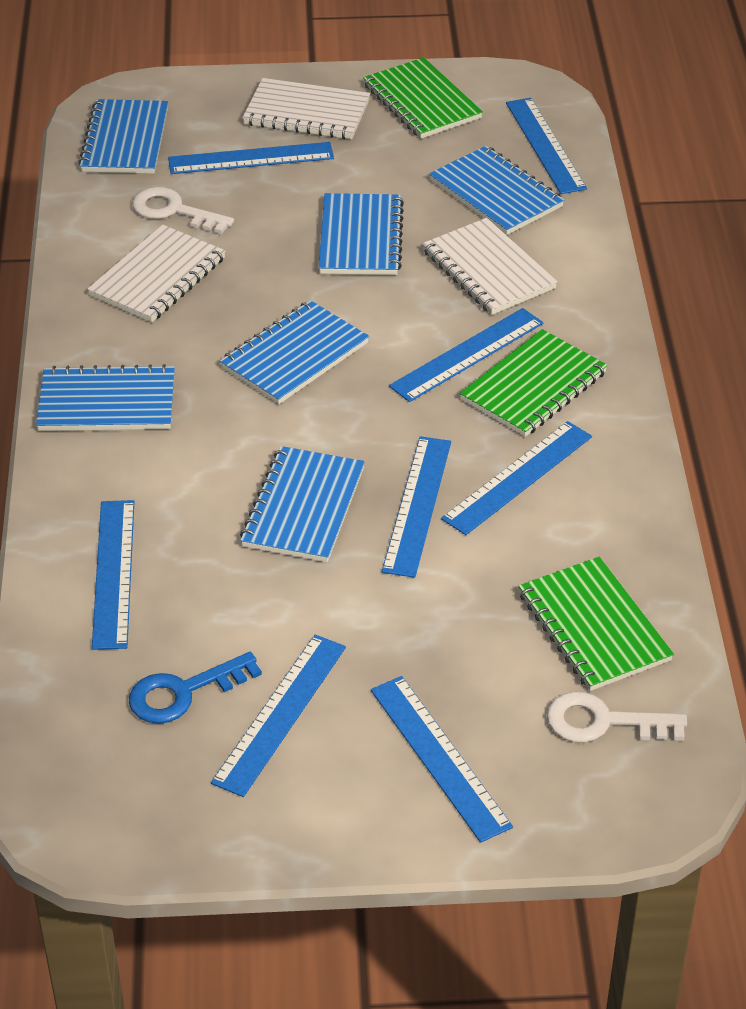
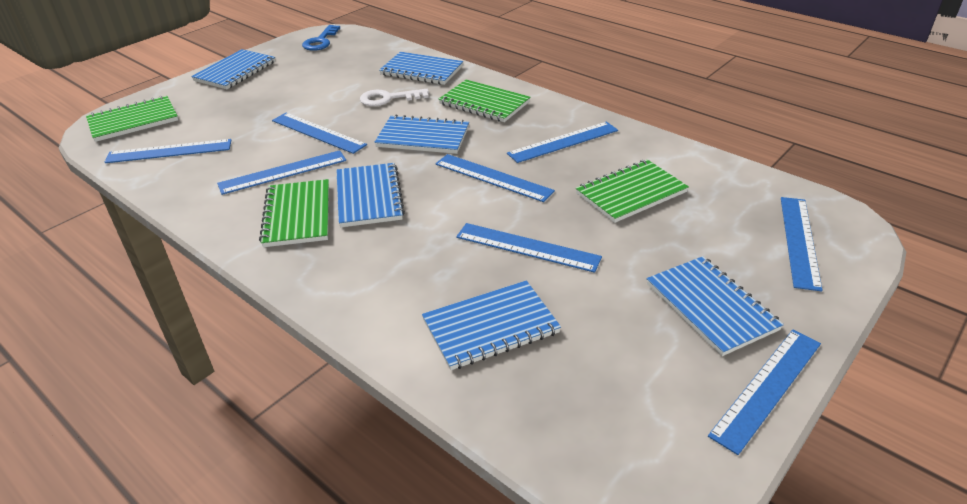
green notebook: [363,57,483,139] [460,329,608,437] [519,557,674,691] = 3 -> [86,96,178,142] [259,179,329,247] [439,80,531,122] [576,160,689,223] = 4
white key: [132,187,234,234] [547,691,687,742] = 2 -> [360,89,429,106] = 1
white notebook: [87,225,226,322] [242,78,370,139] [422,218,558,315] = 3 -> none = 0

